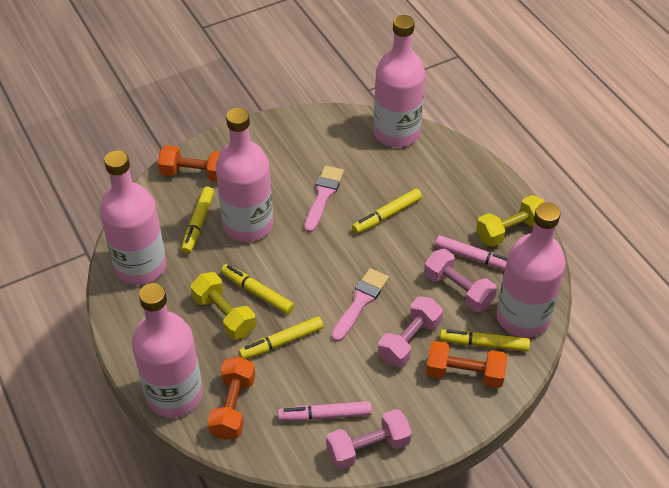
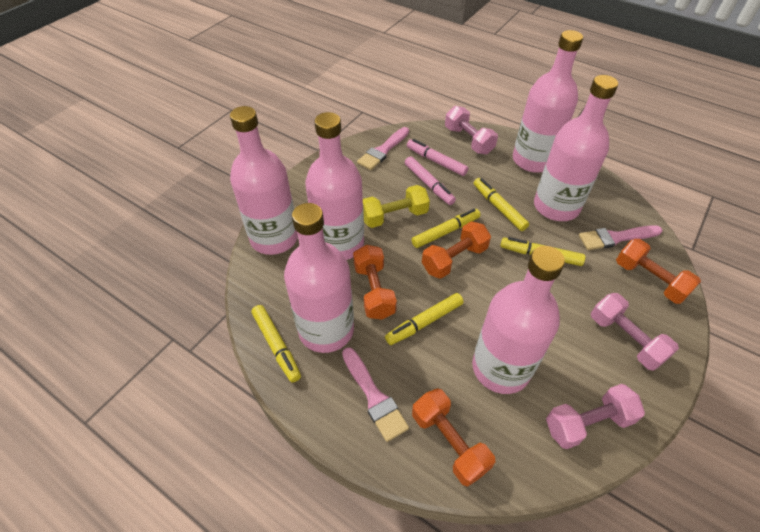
orange dumbbell: [158,145,221,182] [207,357,255,440] [426,341,507,388] = 3 -> [353,245,397,320] [412,388,495,487] [422,221,491,279] [616,239,701,304] = 4
pink bottle: [100,150,166,285] [132,283,203,418] [216,108,273,242] [374,15,425,147] [497,203,566,338] = 5 -> [230,106,298,255] [284,203,354,353] [305,112,364,260] [472,246,565,394] [513,30,583,173] [534,75,618,221] = 6
pink brush: [305,165,344,233] [331,268,389,342] = 2 -> [342,347,409,442] [357,127,409,170] [579,225,662,250] = 3
yellow dumbbell: [191,272,256,340] [476,195,545,247] = 2 -> [363,185,430,228] = 1

